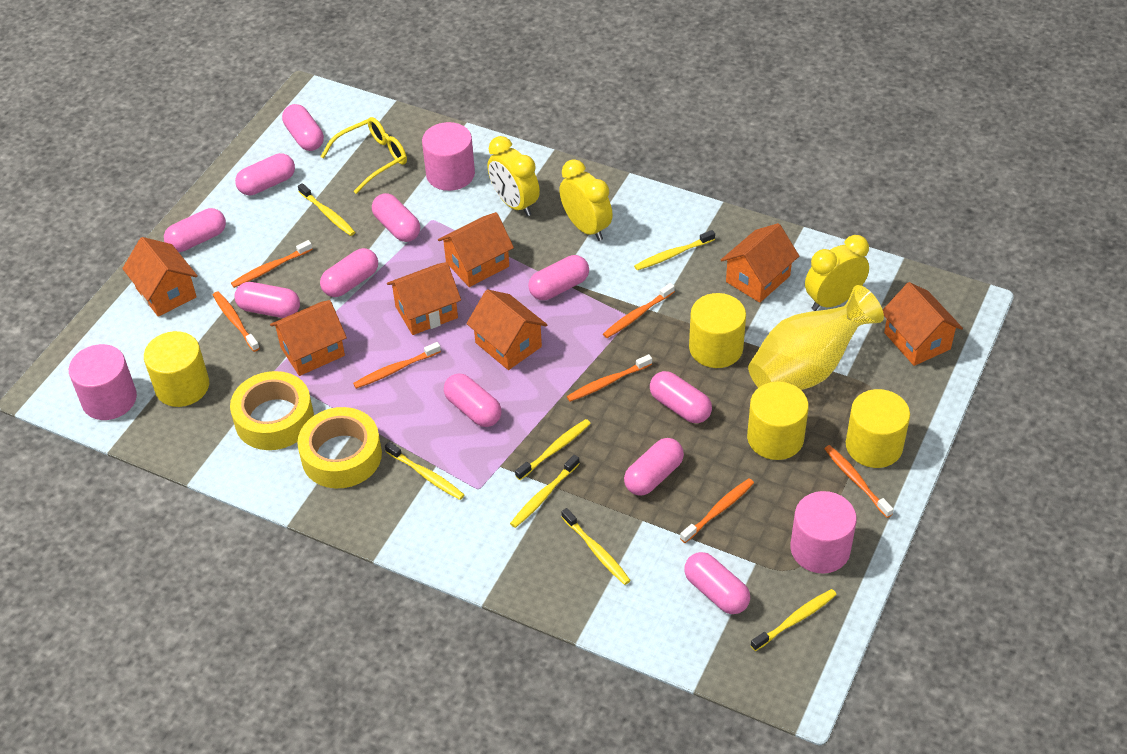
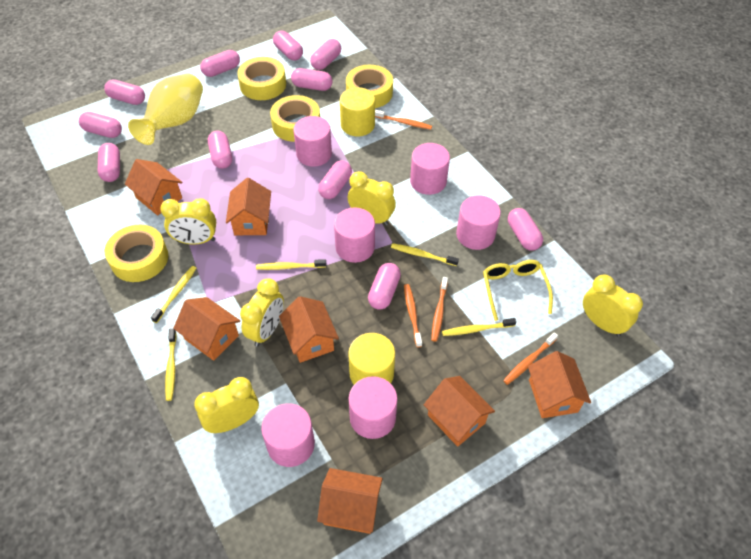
orange toothbrush: [213,291,260,352] [231,240,313,288] [353,342,441,389] [567,354,652,402] [603,283,675,338] [680,478,754,543] [824,445,894,518] = 7 -> [375,110,432,130] [404,284,422,347] [431,277,448,342] [503,332,558,385] = 4
pink cylinder: [69,344,137,420] [422,122,475,191] [790,491,857,574] = 3 -> [261,403,315,467] [293,116,332,167] [334,207,375,263] [349,376,397,439] [410,143,450,195] [456,195,501,250] = 6
yellow clock: [487,136,540,216] [559,159,613,241] [805,235,869,311] = 3 -> [160,198,216,245] [194,377,259,433] [240,278,284,347] [348,171,396,226] [583,275,643,336] = 5
yellow cylinder: [144,331,209,407] [689,293,746,368] [747,382,809,460] [846,389,910,468] = 4 -> [340,87,375,136] [348,333,395,385] = 2
yellow tape: [230,371,314,450] [297,407,382,488] = 2 -> [105,225,168,282] [237,57,286,100] [270,95,320,142] [346,65,393,108] = 4
yellow toothbrush: [298,183,355,236] [385,442,464,500] [510,455,580,528] [515,419,591,480] [561,508,631,585] [634,230,715,270] [751,589,837,651] = 7 -> [151,266,196,323] [165,329,177,401] [256,259,326,270] [391,243,459,266] [442,318,516,336] = 5

